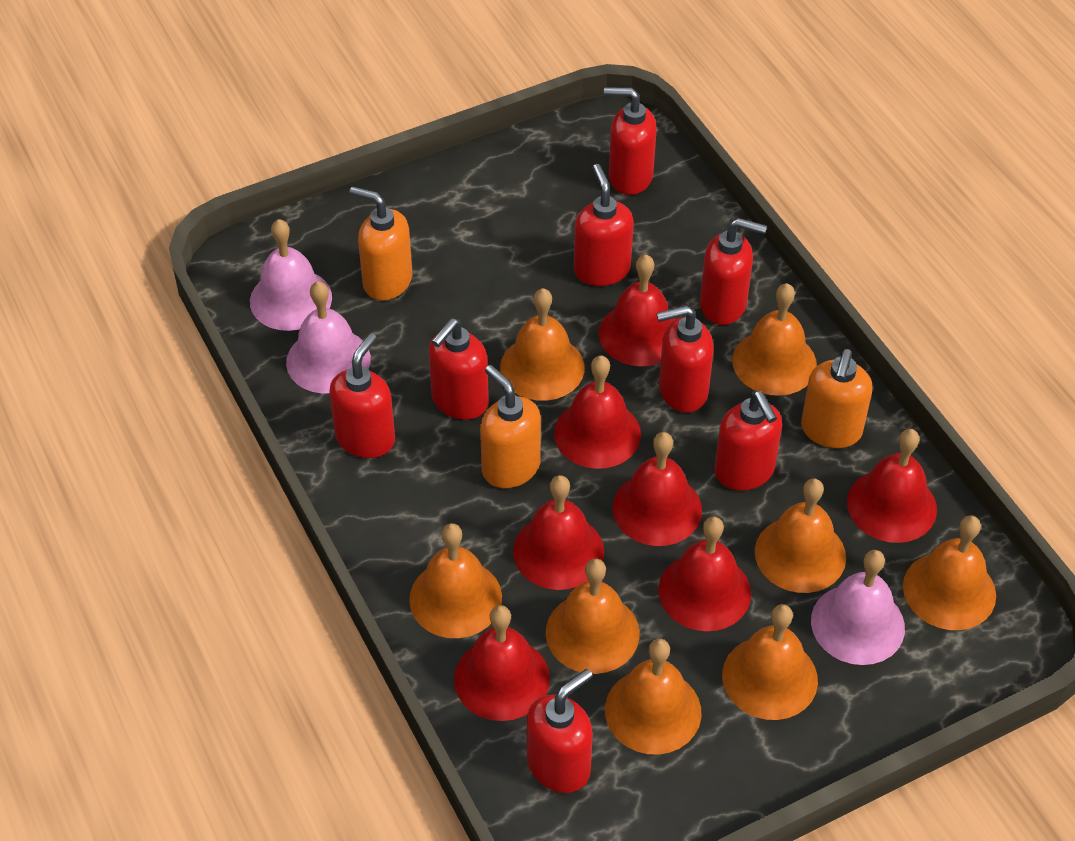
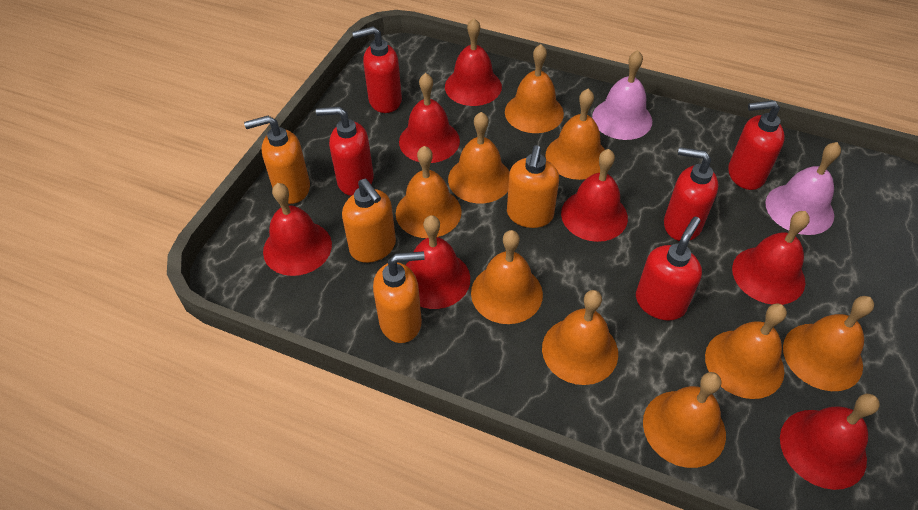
orange bell: [409,523,502,638] [500,288,585,401] [546,559,639,674] [605,638,701,755] [722,604,818,720] [732,283,817,396] [755,478,846,593] [903,515,996,630] = 8 -> [396,146,462,238] [448,112,509,203] [471,230,543,324] [505,44,564,133] [542,290,618,385] [545,89,605,180] [643,372,726,468] [705,303,787,399] [783,296,874,391] = 9
orange soap dispenser: [350,186,412,300] [480,365,541,488] [801,349,872,448] = 3 -> [244,116,310,204] [342,179,396,263] [373,251,425,343] [507,145,559,228] = 4
pink bell: [250,219,332,331] [286,281,371,393] [811,550,905,665] = 3 -> [592,50,652,140] [765,142,841,235] = 2
red soap dispenser: [329,333,395,458] [429,318,489,420] [527,669,593,793] [574,164,634,286] [604,87,657,195] [656,305,714,412] [700,218,767,325] [714,391,782,490] = 8 -> [316,107,374,196] [352,26,402,113] [636,217,702,321] [664,147,718,241] [728,100,785,190] = 5

